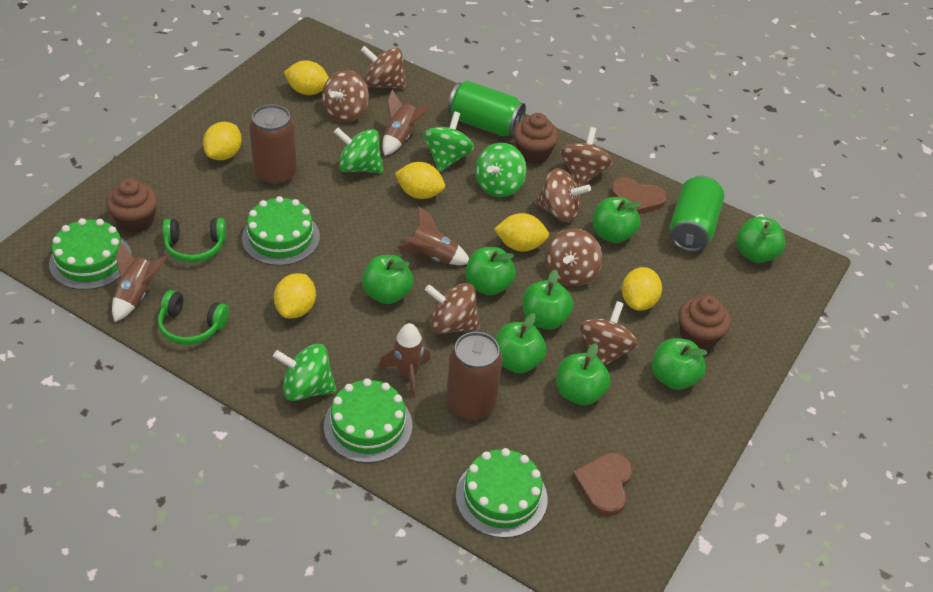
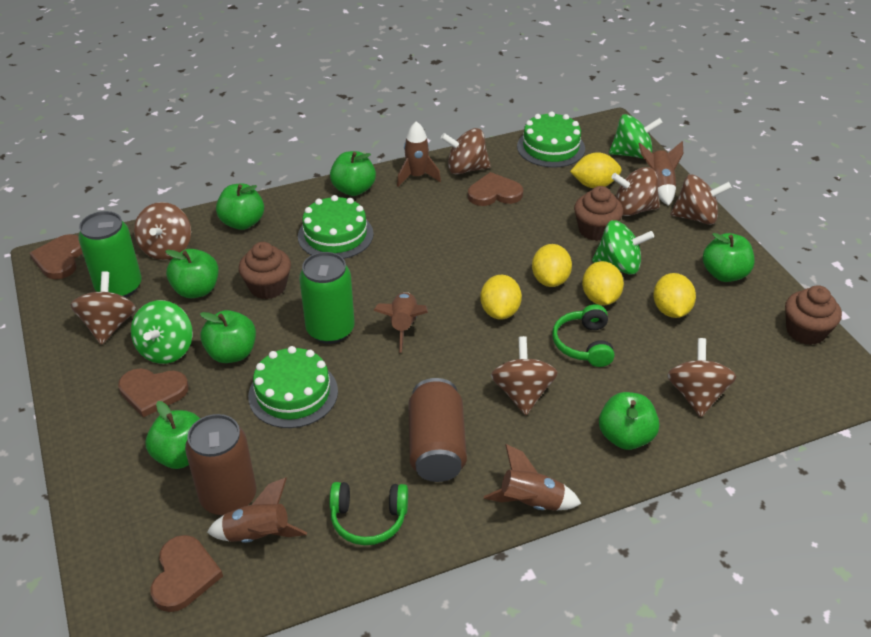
brown heart: [572,453,633,516] [611,178,667,214] = 2 -> [30,234,83,279] [118,368,189,417] [151,535,223,612] [468,172,523,206] = 4
brown rocket: [112,242,167,322] [379,323,430,398] [382,90,431,156] [396,206,469,265] = 4 -> [207,477,307,543] [373,292,428,353] [397,121,441,187] [484,444,581,511] [639,141,683,206] = 5
green apple: [362,255,413,304] [465,247,516,295] [495,313,546,373] [522,269,573,330] [556,343,611,405] [593,197,641,243] [652,338,707,390] [736,216,785,263] = 8 -> [146,401,200,469] [165,249,219,298] [200,310,256,363] [216,183,264,230] [330,151,376,196] [599,392,659,450] [703,233,755,282] = 7
green cake: [49,218,132,290] [242,196,320,266] [324,379,412,463] [456,448,548,538] = 4 -> [248,346,338,428] [298,195,374,259] [517,111,585,168] = 3
green spinning top: [273,344,337,401] [334,128,383,173] [423,112,474,172] [475,143,526,197] = 4 -> [131,300,193,364] [592,220,654,274] [609,114,663,159] = 3
yellow lemon: [203,122,242,160] [274,273,316,318] [284,60,329,95] [395,162,445,199] [494,213,549,252] [622,267,662,311] = 6 -> [480,275,522,320] [532,244,572,287] [570,152,622,188] [582,261,624,305] [653,273,696,318] = 5

